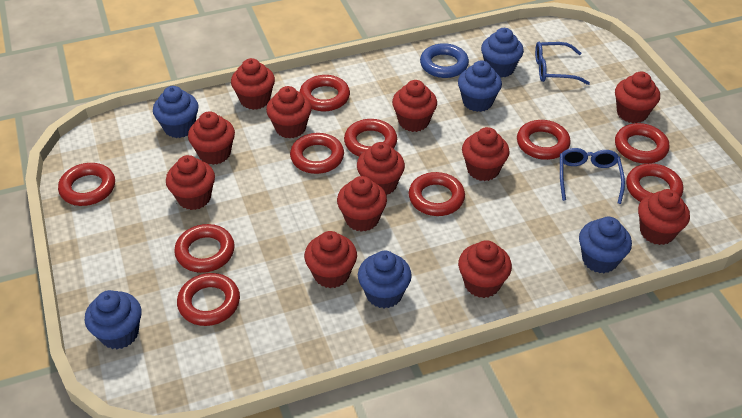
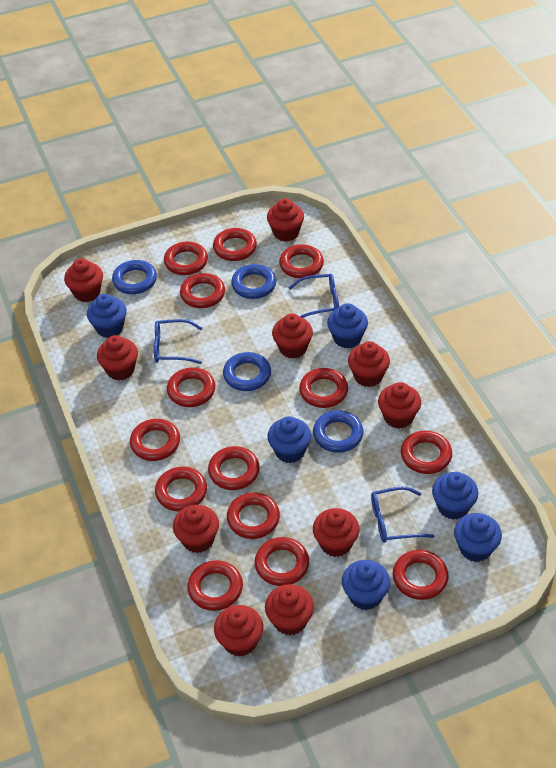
blue glasses: [535,42,590,85] [560,148,625,204] = 2 -> [154,319,202,364] [288,274,339,318] [371,486,434,543] = 3
blue ring: [420,43,469,78] = 1 -> [112,260,157,294] [223,352,271,391] [231,264,276,299] [313,410,364,453] = 4
red cupcake: [166,155,215,210] [188,111,235,165] [231,58,275,110] [266,86,312,139] [304,231,357,288] [337,176,387,232] [357,142,405,196] [392,80,437,132] [458,240,512,298] [462,127,510,181] [615,72,660,123] [638,189,690,245] = 12 -> [64,258,103,302] [97,335,138,380] [173,505,219,553] [214,605,264,657] [265,584,314,635] [267,198,304,242] [272,313,313,359] [313,508,360,557] [348,341,390,387] [378,382,421,429] = 10
red ring: [58,163,115,206] [174,224,235,273] [177,273,240,326] [290,133,344,174] [300,75,350,111] [344,119,397,156] [409,172,465,216] [517,120,571,160] [615,123,669,163] [626,163,683,202] = 10 -> [130,419,180,461] [155,466,207,511] [164,242,208,275] [167,367,215,407] [180,273,225,308] [187,560,243,611] [208,446,260,490] [213,228,257,261] [227,492,280,539] [255,537,309,586] [279,244,324,278] [299,368,348,408] [393,550,449,600] [401,431,452,474] = 14

